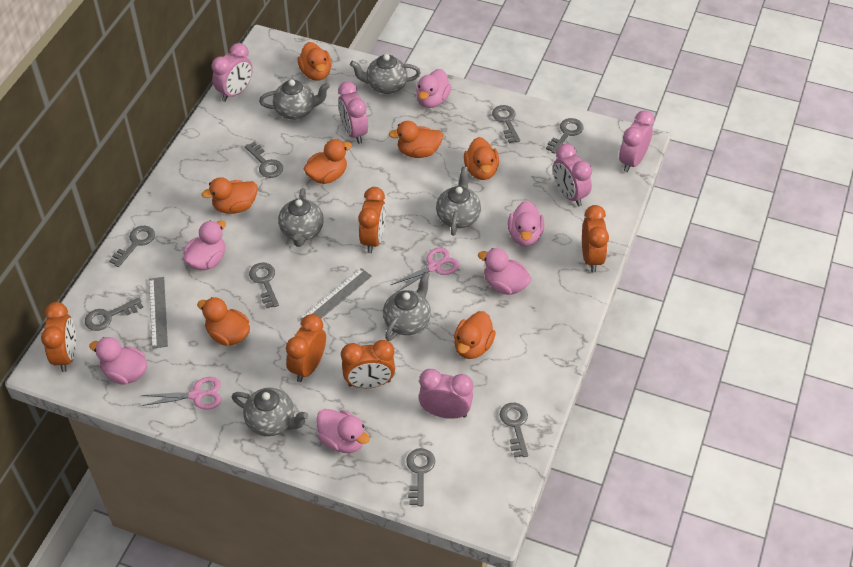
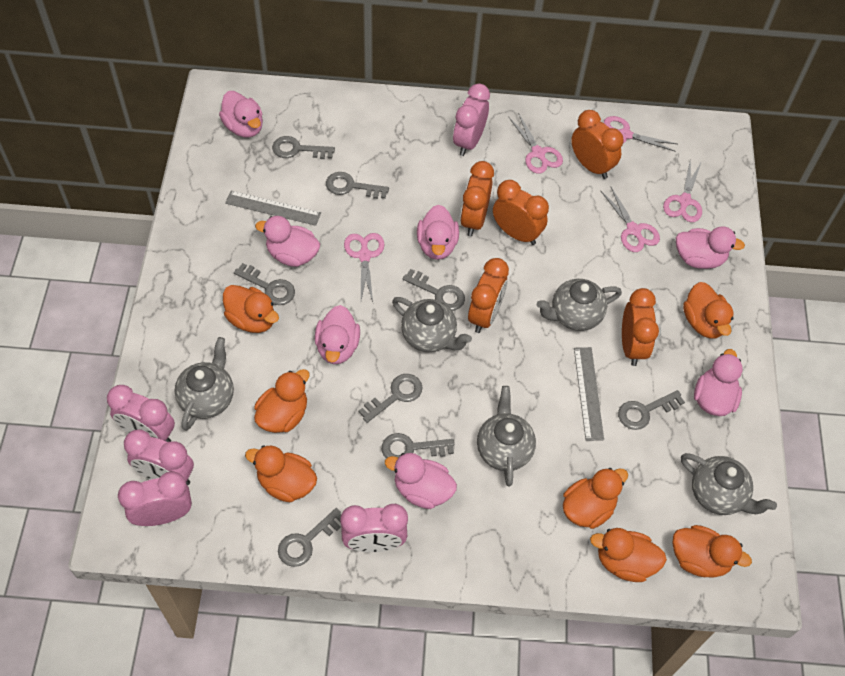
grey teapot: [232,388,308,436] [259,79,330,120] [278,188,324,247] [350,54,421,94] [383,272,431,341] [436,167,481,236] = 6 -> [175,337,234,431] [392,297,472,352] [477,386,536,486] [537,279,622,331] [681,453,777,515] = 5
pink duck: [89,337,147,385] [183,221,226,270] [316,409,370,453] [416,69,451,108] [478,248,531,295] [508,201,544,246] = 6 -> [219,91,263,138] [255,216,320,267] [315,305,360,364] [385,453,457,509] [417,205,459,260] [676,226,745,269] [694,349,743,416] = 7
pink scissors: [142,377,222,410] [391,247,459,292] = 2 -> [344,233,385,302] [509,113,563,174] [601,187,660,252] [604,116,677,152] [663,158,702,222] = 5

